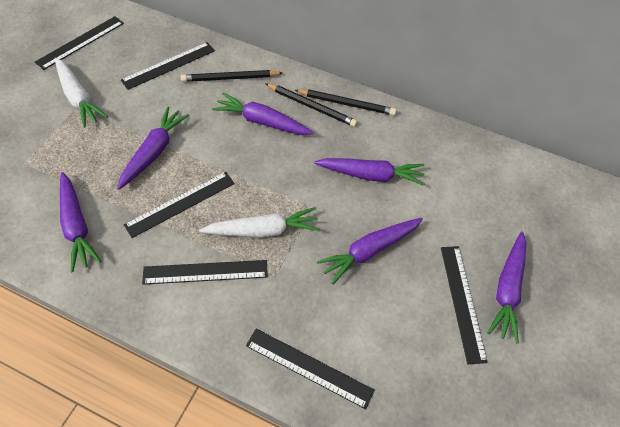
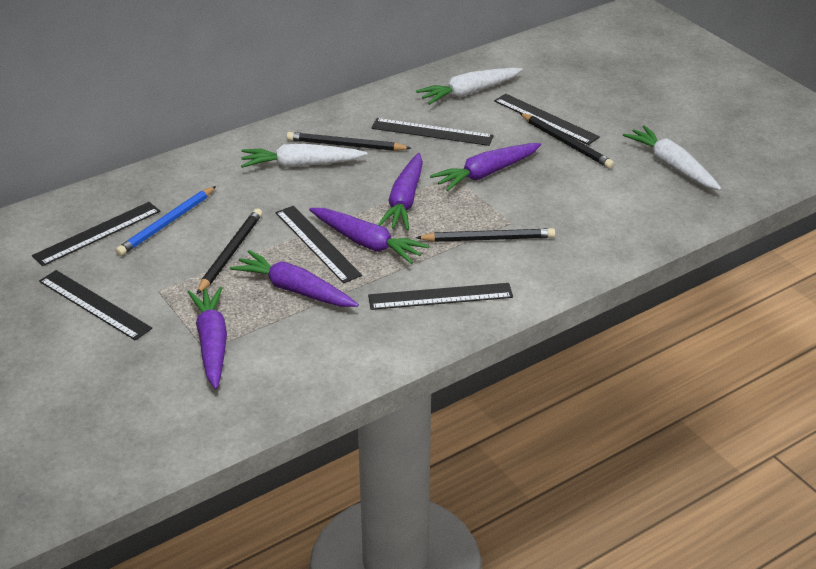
black pencil: [181,70,283,82] [265,83,357,127] [295,89,396,115] = 3 -> [196,209,262,295] [287,132,411,151] [416,228,556,242] [520,113,614,169] = 4
blue pencil: none = 0 -> [116,186,216,256] = 1
purple carrot: [60,172,101,272] [117,107,189,190] [212,93,314,135] [314,158,424,186] [317,218,423,285] [487,231,526,343] = 6 -> [188,286,227,389] [230,250,359,307] [309,208,429,264] [378,153,423,230] [430,143,541,192] = 5
white carrot: [55,58,108,128] [199,207,320,238] = 2 -> [241,144,367,168] [416,68,523,105] [623,125,722,190] = 3

